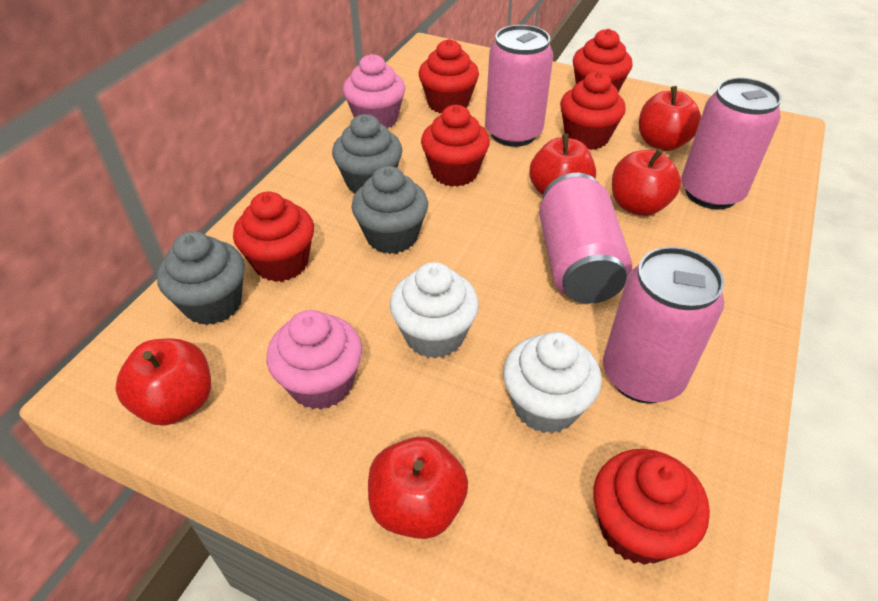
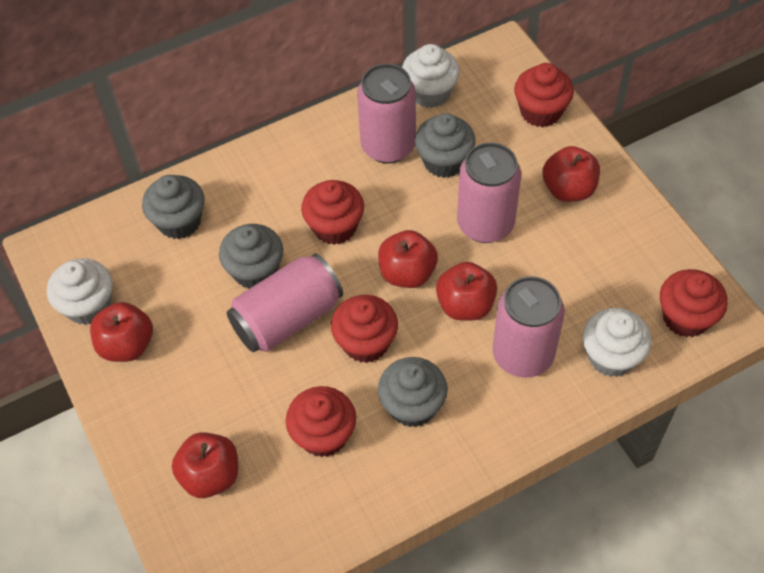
grey cupcake: [157,231,245,325] [332,114,402,193] [352,166,428,254] = 3 -> [142,175,205,239] [219,224,283,289] [378,357,448,427] [415,113,476,178] = 4
pink cupcake: [266,310,362,410] [343,54,405,128] = 2 -> none = 0
red cupcake: [233,191,314,282] [419,39,479,113] [421,105,490,187] [560,71,626,150] [573,29,633,92] [593,449,710,565] = 6 -> [286,386,356,457] [301,180,364,245] [331,295,398,363] [514,63,574,127] [660,269,728,337] = 5
white cupcake: [390,262,479,359] [503,332,602,433] = 2 -> [47,259,113,325] [402,44,460,108] [582,308,651,377] = 3

